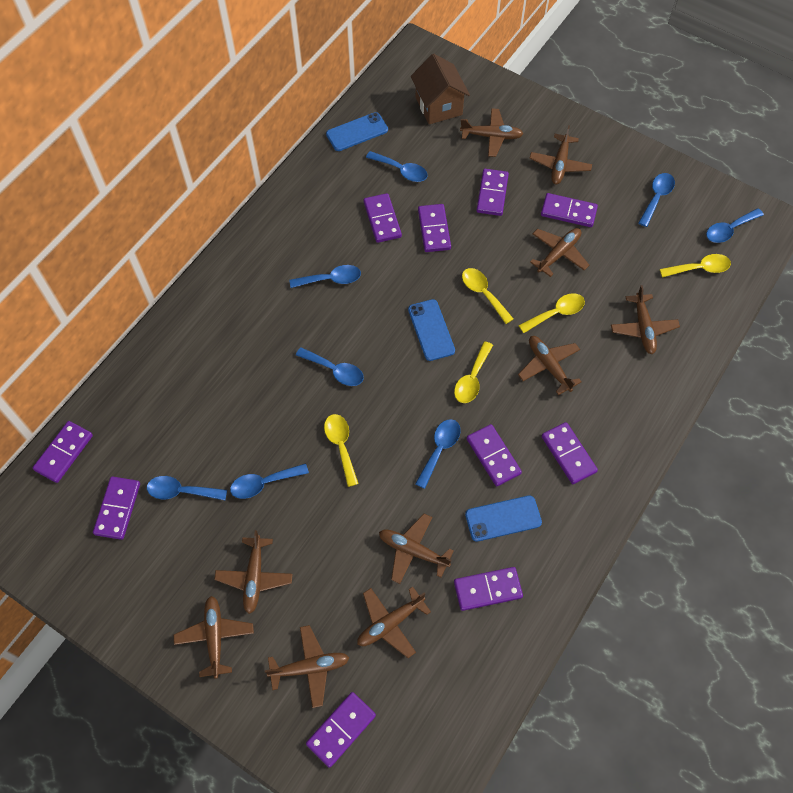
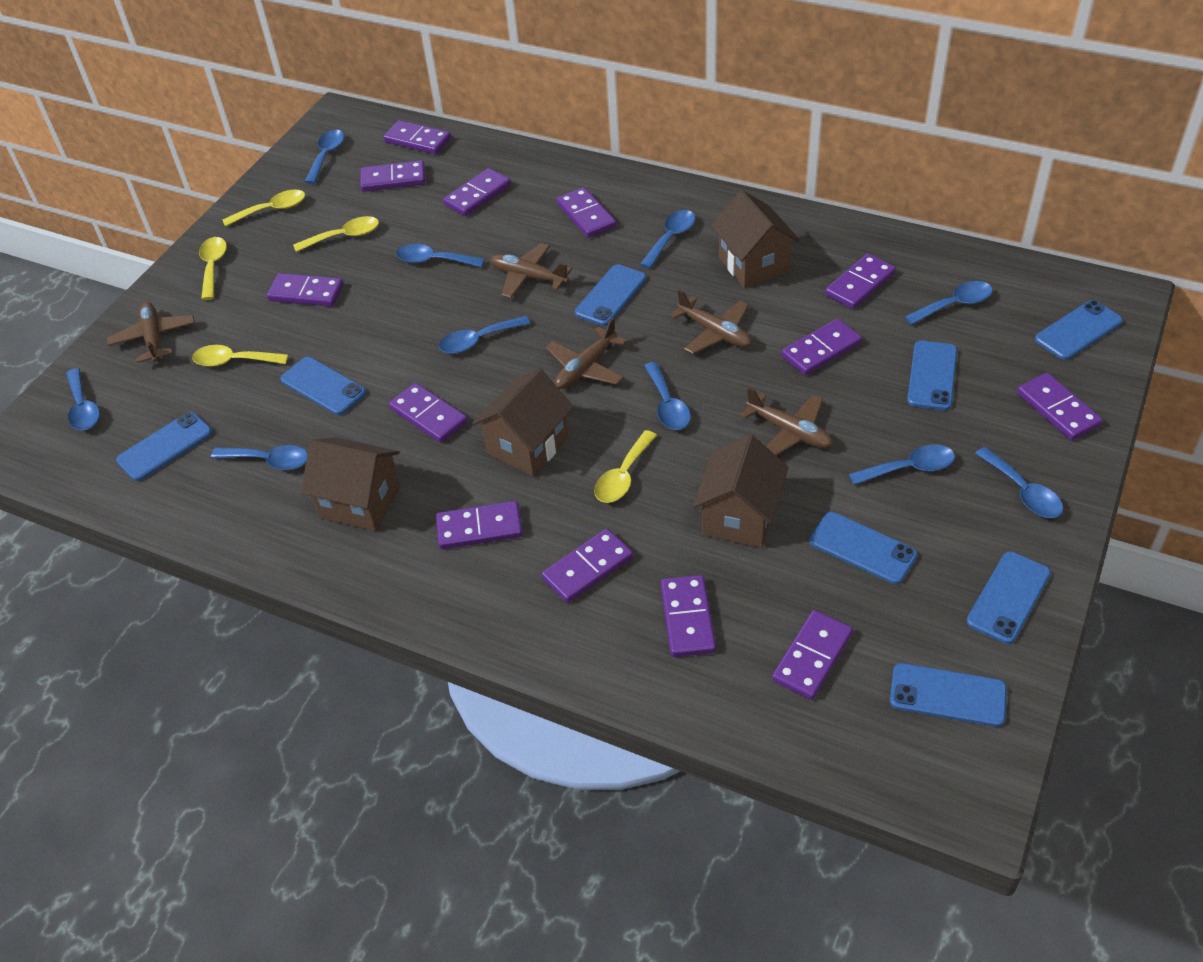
blue phone: [326,112,388,151] [408,299,455,361] [465,495,542,542] = 3 -> [116,412,212,481] [281,357,366,415] [575,264,646,326] [809,512,918,584] [890,663,1007,727] [907,341,957,410] [967,551,1051,644] [1035,300,1123,360] = 8
blue spoon: [147,476,227,500] [230,463,309,499] [289,265,361,288] [296,347,364,386] [366,151,428,182] [415,419,461,489] [638,173,675,227] [706,208,764,243] = 8 -> [66,368,100,430] [211,445,308,470] [305,129,344,184] [396,244,485,268] [439,316,530,354] [640,210,695,269] [644,362,691,430] [849,444,955,485] [905,281,992,325] [975,447,1063,518] = 10
brown house: [411,54,470,124] = 1 -> [301,437,401,531] [473,368,574,476] [693,434,788,548] [711,190,800,288] = 4
brown plane: [174,596,254,679] [214,530,293,614] [265,625,349,708] [357,587,431,658] [379,514,454,584] [460,108,523,157] [518,336,582,395] [529,125,592,184] [530,228,589,277] [611,285,680,354] = 10 -> [107,302,195,363] [490,243,572,298] [546,317,627,389] [670,290,752,354] [740,387,833,456] = 5
purple domino: [33,421,93,483] [93,476,140,540] [306,692,376,768] [364,193,402,243] [418,204,451,252] [454,567,523,611] [467,424,522,486] [476,169,509,216] [541,193,598,227] [542,422,598,484] = 10 -> [267,273,344,306] [360,160,425,192] [383,120,451,154] [389,383,468,443] [436,501,523,549] [443,168,511,216] [541,528,633,603] [557,187,616,238] [661,575,716,657] [772,610,853,700] [781,319,862,375] [825,253,896,309] [1017,373,1103,440] = 13

